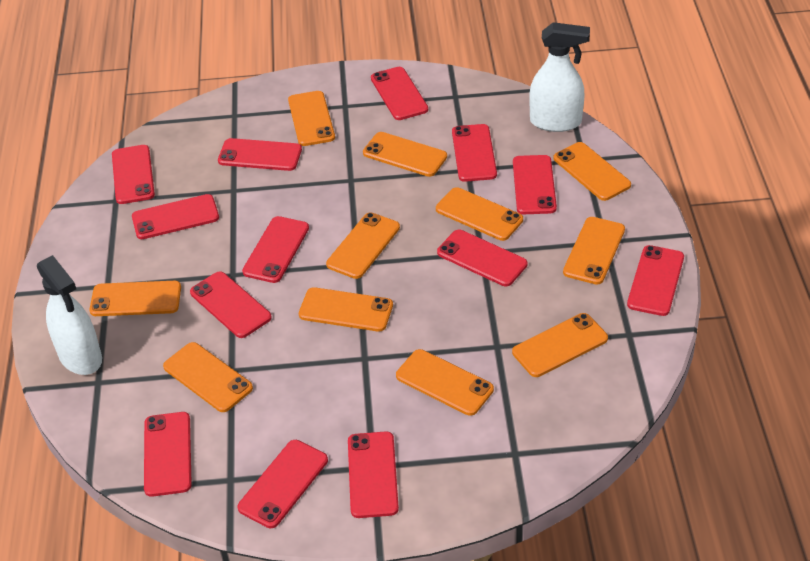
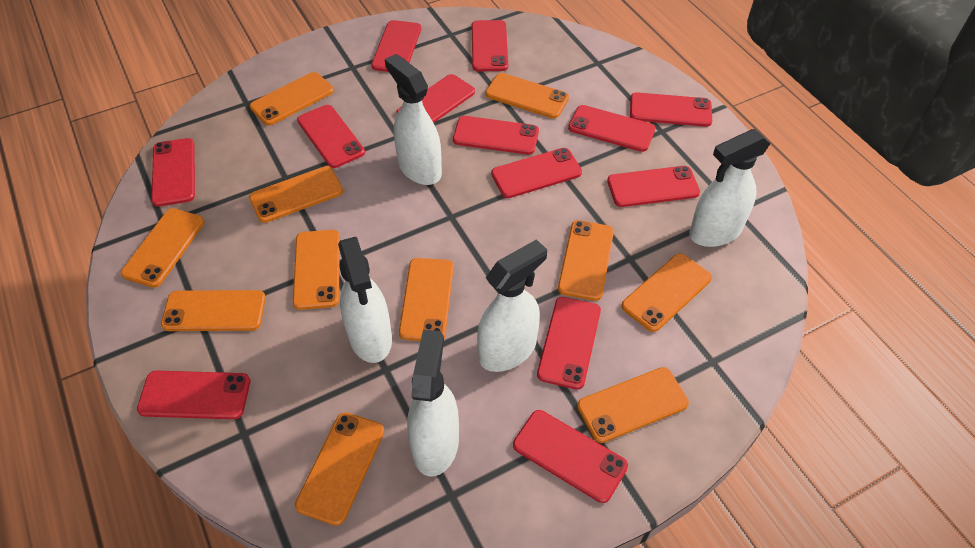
white spray bottle: [37,255,102,375] [529,22,590,132] = 2 -> [338,237,392,363] [385,54,442,185] [407,329,459,477] [477,239,547,372] [689,129,770,247] = 5

